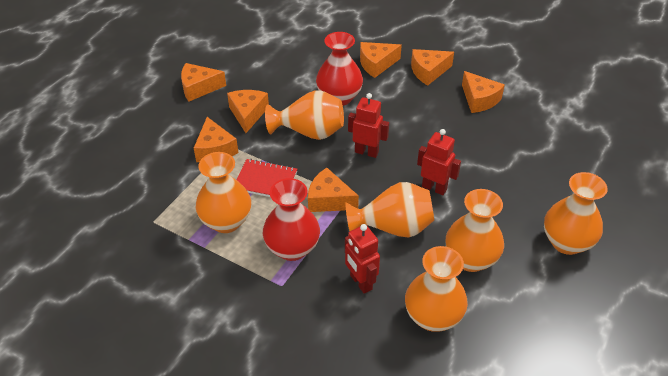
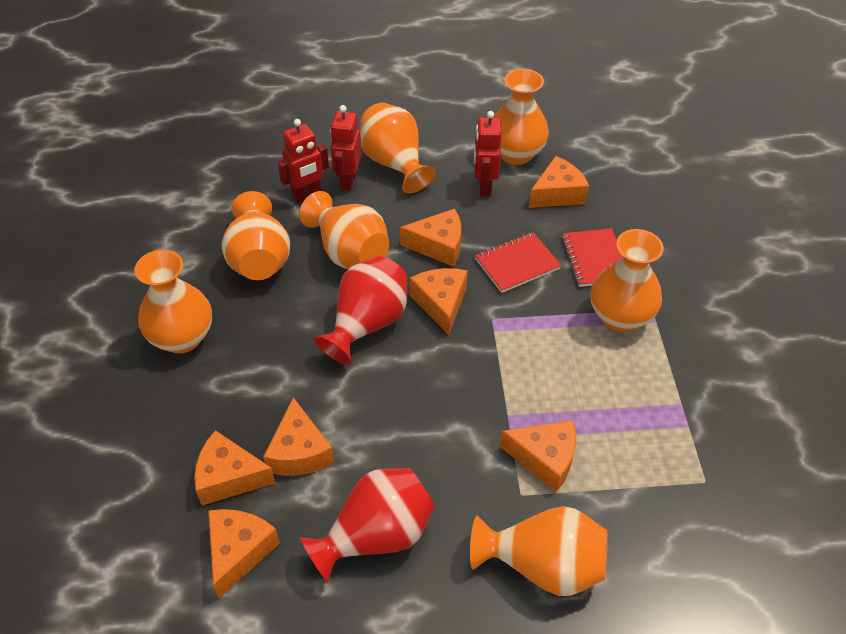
orange vase: [196,152,251,233] [265,90,344,140] [345,182,434,238] [405,246,468,332] [446,189,504,272] [544,172,608,255] = 6 -> [134,250,212,354] [222,191,290,280] [299,191,389,269] [360,102,436,193] [470,506,608,596] [494,69,549,165] [591,229,664,332] = 7
red notebook: [236,159,297,197] = 1 -> [475,232,562,293] [562,228,623,287] = 2

